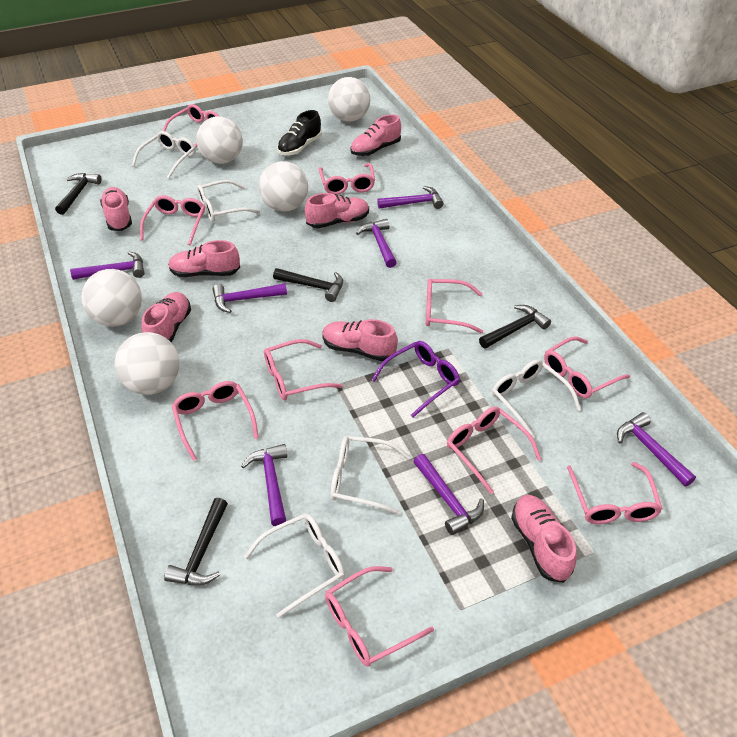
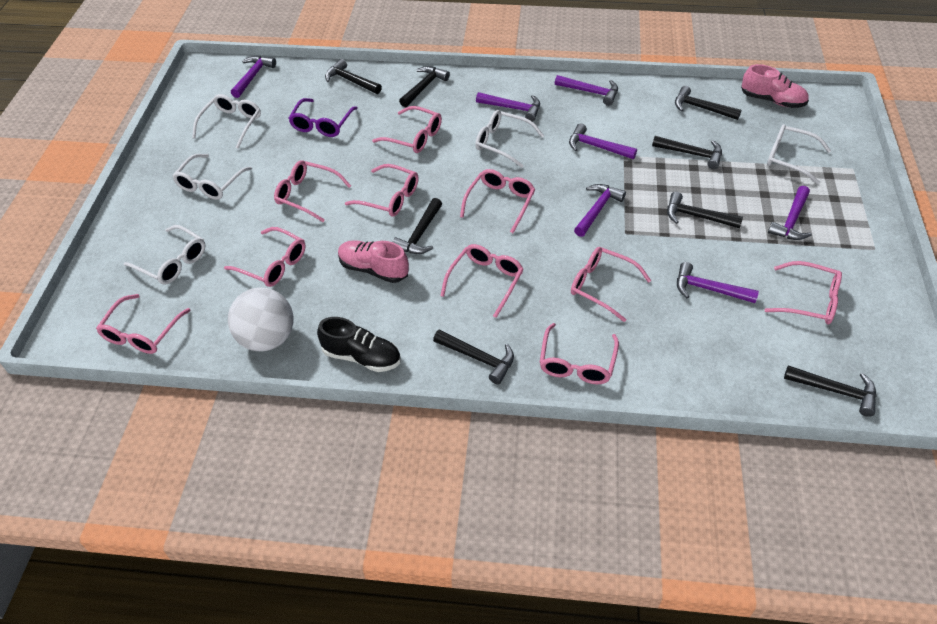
black hammer: [55,173,102,215] [164,498,228,585] [273,268,343,302] [479,305,551,348] = 4 -> [325,59,382,94] [392,198,442,254] [399,66,450,107] [433,329,514,384] [652,136,722,169] [667,192,743,228] [675,86,741,120] [784,365,876,417] = 8
pink shoe: [100,187,132,231] [142,292,191,343] [168,240,240,277] [305,193,369,228] [322,319,398,361] [350,114,401,156] [511,495,577,583] = 7 -> [338,240,409,283] [741,64,809,108] = 2
white ball: [81,269,142,327] [115,332,180,395] [196,116,243,164] [259,161,308,212] [328,77,370,122] = 5 -> [228,287,293,352] = 1

